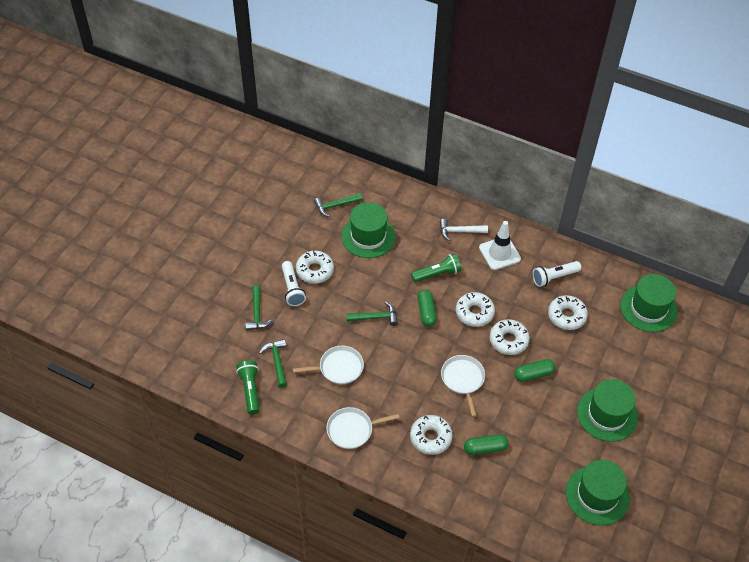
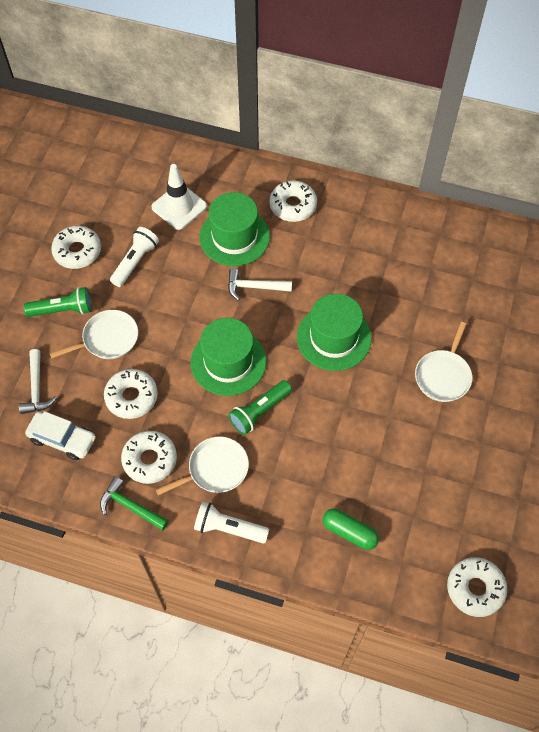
green capsule: [417,290,437,327] [464,434,509,455] [514,359,555,382] = 3 -> [323,509,379,550] = 1
green hammer: [245,285,273,331] [259,339,287,388] [314,193,362,217] [346,302,398,326] = 4 -> [100,476,169,530] = 1
green hat: [341,202,395,258] [566,460,630,526] [577,379,638,442] [620,274,678,332] = 4 -> [191,318,266,396] [199,192,270,266] [297,294,372,371] = 3
white car: none = 0 -> [25,411,96,460] = 1
white hammer: [440,219,488,241] = 1 -> [19,349,57,414] [228,268,292,301] = 2

